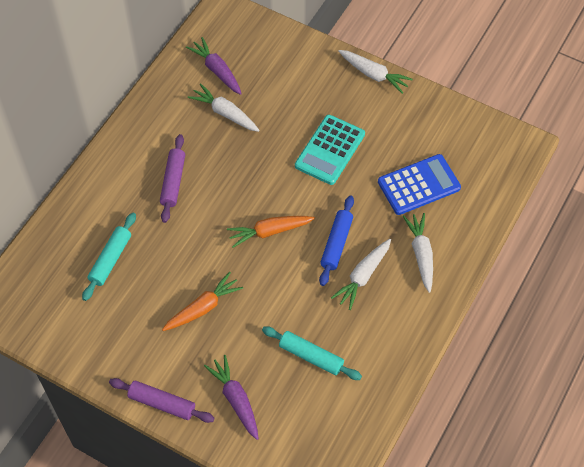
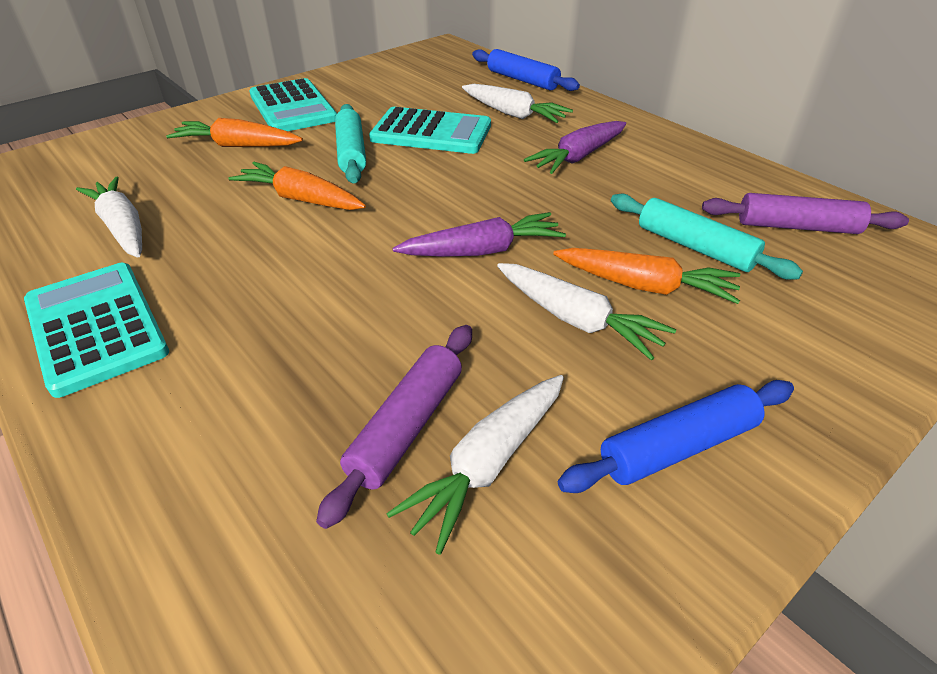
blue calculator: [378,154,461,215] = 1 -> none = 0
blue rolling pin: [319,196,354,286] = 1 -> [472,49,580,91] [558,380,794,493] = 2
orange carrot: [162,272,243,331] [227,216,315,248] = 2 -> [166,118,303,147] [229,162,366,210] [553,248,740,304] = 3
turquoise calculator: [295,115,365,185] = 1 -> [24,263,169,398] [249,78,337,131] [369,107,491,154] = 3

